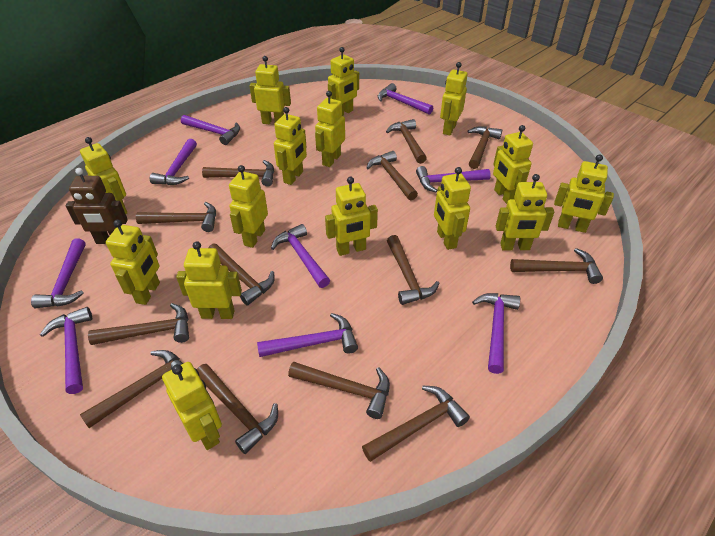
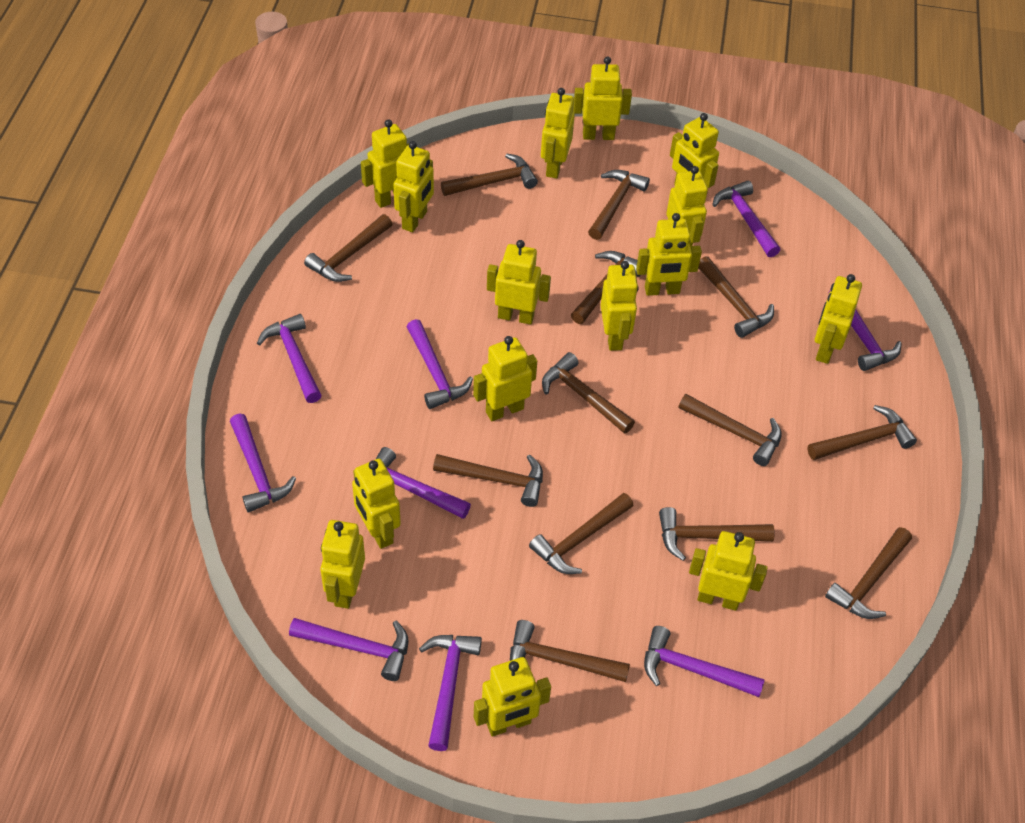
brown robot: [66,168,128,244] = 1 -> none = 0

